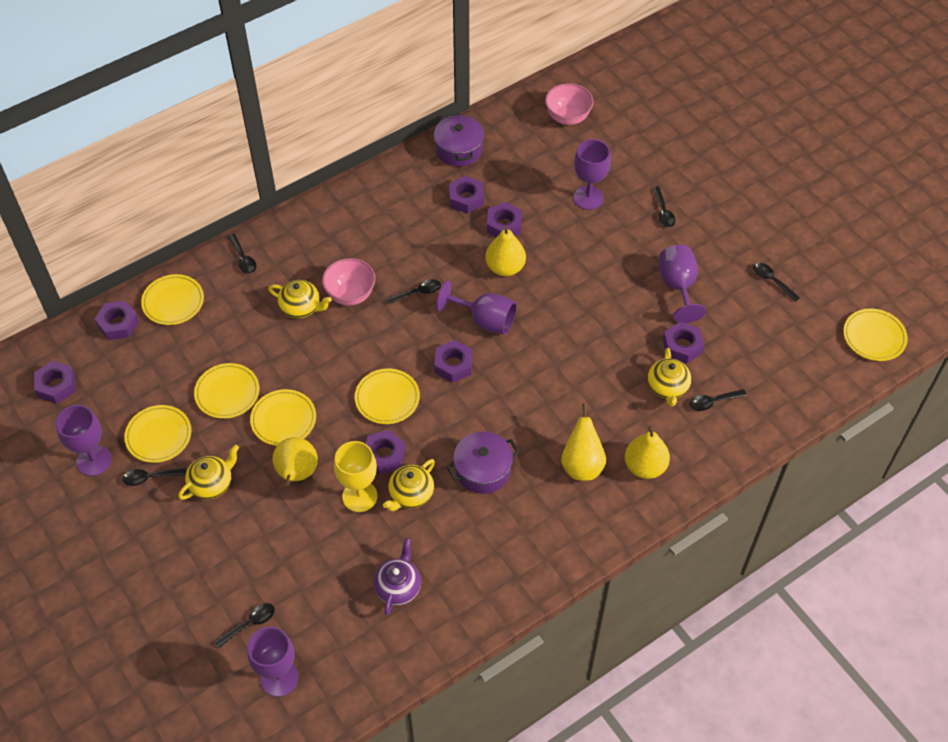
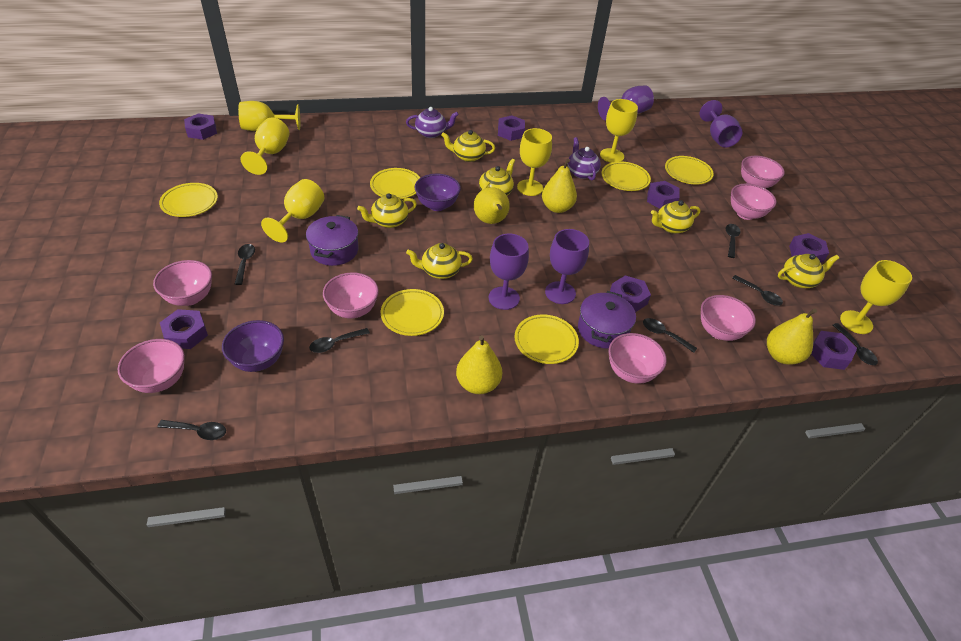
pink bowl: [322,258,375,306] [545,83,594,125] = 2 -> [117,339,185,393] [153,260,212,306] [323,272,379,318] [609,333,667,384] [701,295,756,341] [731,183,777,220] [741,156,785,188] = 7
purple bowl: none = 0 -> [222,320,284,372] [415,174,461,211] = 2
purple goblet: [56,405,112,476] [247,627,299,697] [436,281,517,334] [573,139,611,210] [659,245,706,323] = 5 -> [488,234,529,310] [545,229,589,304] [598,85,654,120] [700,100,742,147] = 4
purple teapot: [373,538,421,615] = 1 -> [406,107,459,138] [568,137,601,180] = 2
yellow goblet: [334,441,378,512] = 1 -> [238,101,300,131] [241,118,289,175] [261,179,324,242] [517,128,552,196] [600,99,638,163] [840,260,912,334] = 6
yellow teapot: [178,445,239,500] [268,280,332,318] [383,459,435,511] [648,348,691,406] = 4 -> [357,193,417,228] [406,243,473,279] [441,130,495,162] [479,159,515,196] [651,200,701,234] [778,254,839,288] = 6

